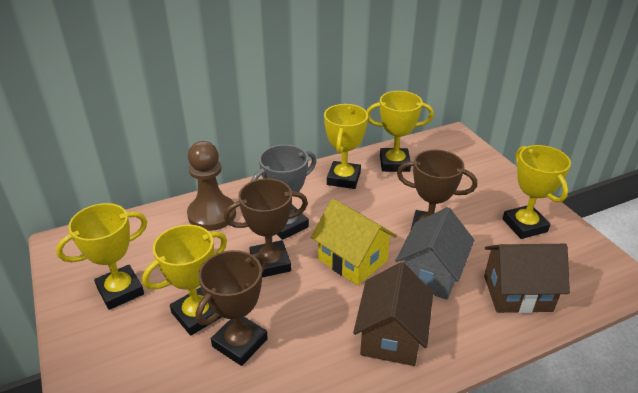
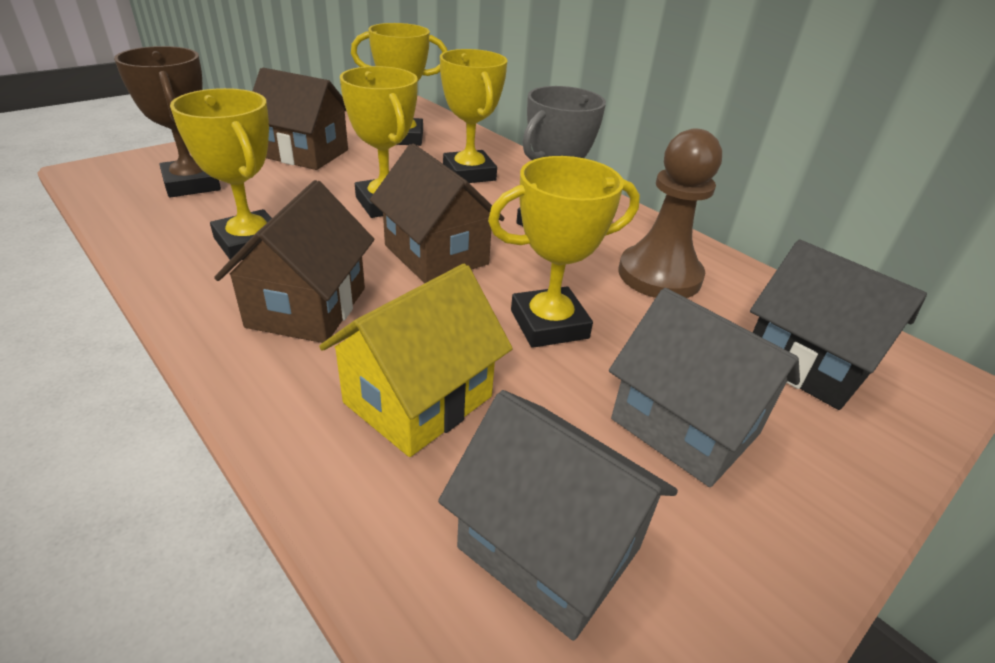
black house: none = 0 -> [750,240,927,410] = 1
brown house: [353,262,433,366] [484,244,570,313] = 2 -> [214,180,374,343] [253,68,348,170] [370,144,505,284] = 3
brown trophy: [196,250,268,366] [224,178,308,278] [397,150,477,229] = 3 -> [114,46,221,197] = 1
grey house: [395,207,474,300] = 1 -> [438,390,678,641] [609,288,800,487] = 2

